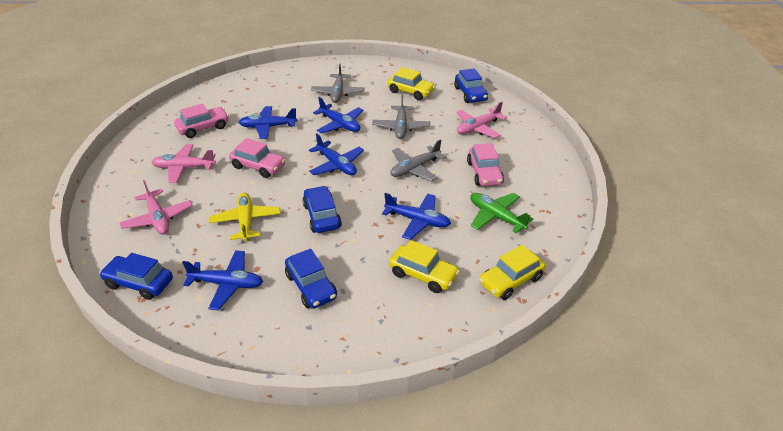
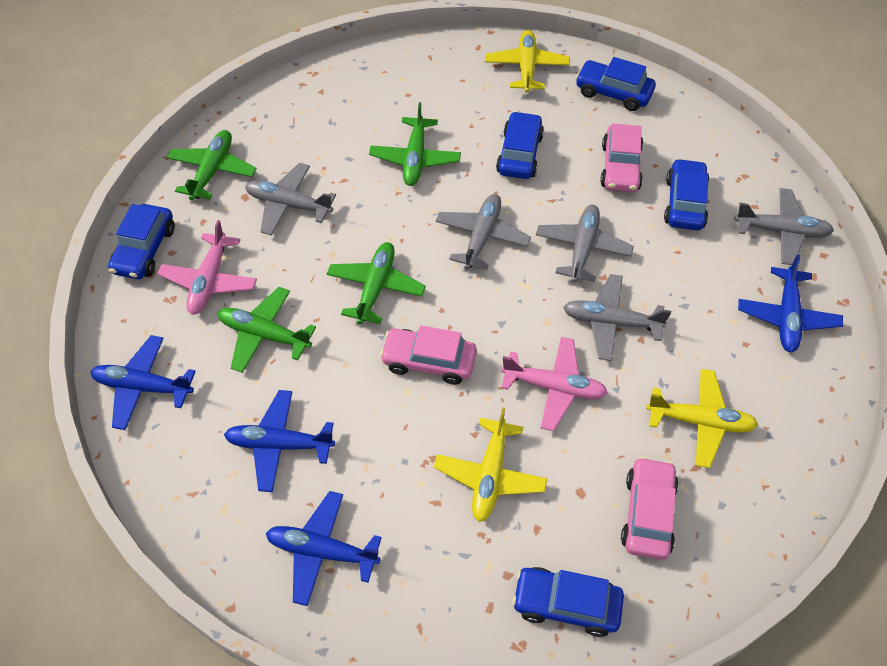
blue car: [99,253,173,300] [285,248,337,308] [302,186,342,233] [454,68,488,103] = 4 -> [108,204,175,279] [496,111,544,179] [512,567,624,637] [575,57,656,111] [664,158,709,230] = 5
blue plane: [182,250,263,310] [239,106,298,139] [309,133,364,175] [313,97,363,133] [382,193,451,240] = 5 -> [90,335,196,430] [224,390,335,492] [266,491,382,606] [738,254,843,352] = 4
green plane: [470,193,533,233] = 1 -> [167,130,257,200] [218,287,316,373] [327,242,426,324] [369,102,461,186] = 4
grey plane: [311,64,365,103] [372,95,430,139] [390,139,446,182] = 3 -> [245,163,336,236] [435,194,531,270] [536,205,634,282] [563,274,671,361] [734,188,834,265] = 5
pink plane: [120,180,193,234] [152,144,216,183] [456,102,507,138] = 3 -> [157,220,257,315] [501,337,608,431] = 2
yellow car: [387,67,436,100] [389,240,460,293] [479,245,546,300] = 3 -> none = 0
yellow plane: [209,192,281,241] = 1 -> [434,408,547,522] [485,30,570,93] [646,369,758,468] = 3

